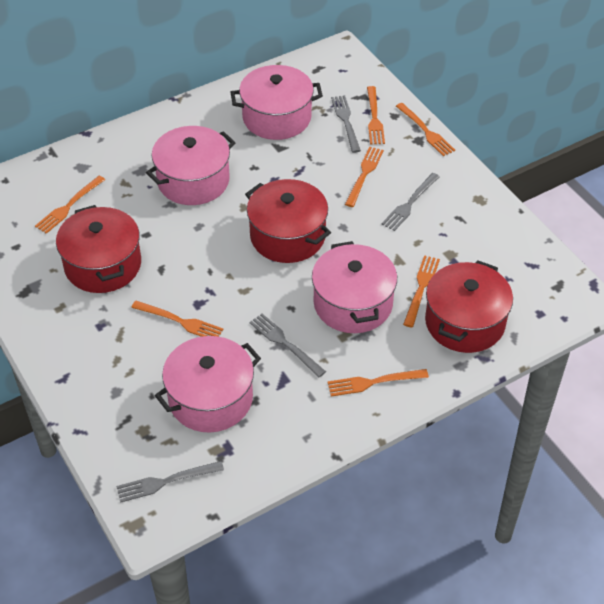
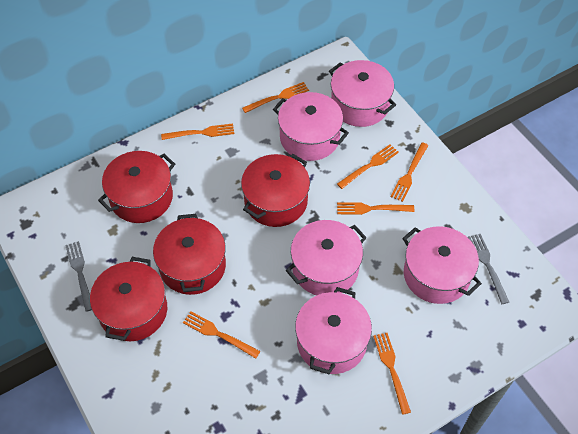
grey fork: [116,461,224,503] [250,314,326,378] [331,95,361,153] [382,173,440,231] = 4 -> [65,241,92,312] [468,234,509,304] = 2
pink pot: [146,126,236,205] [155,336,261,432] [231,65,323,140] [312,241,397,333] = 4 -> [273,92,349,161] [286,220,367,295] [295,287,372,374] [329,60,396,127] [402,226,482,304] = 5
red pot: [56,205,141,293] [245,179,331,263] [425,260,513,353] = 3 -> [90,257,167,341] [98,151,175,223] [153,214,226,295] [241,154,310,227] = 4

